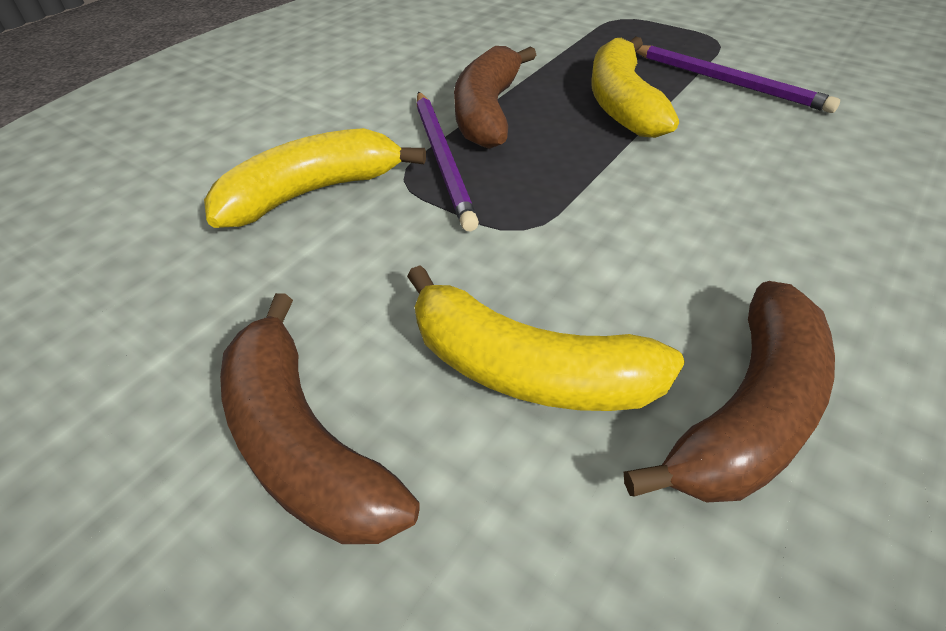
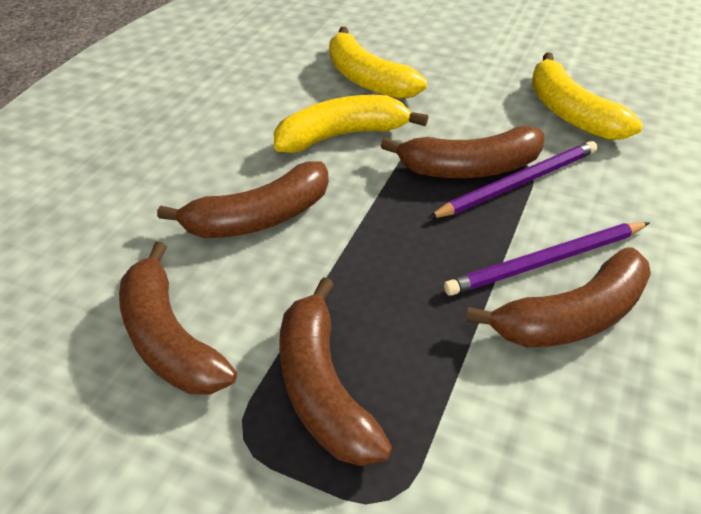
brown banana: [220,293,420,544] [454,46,536,149] [624,281,835,503] = 3 -> [119,242,237,394] [157,161,329,238] [279,277,392,466] [381,126,545,178] [466,247,651,347] = 5

